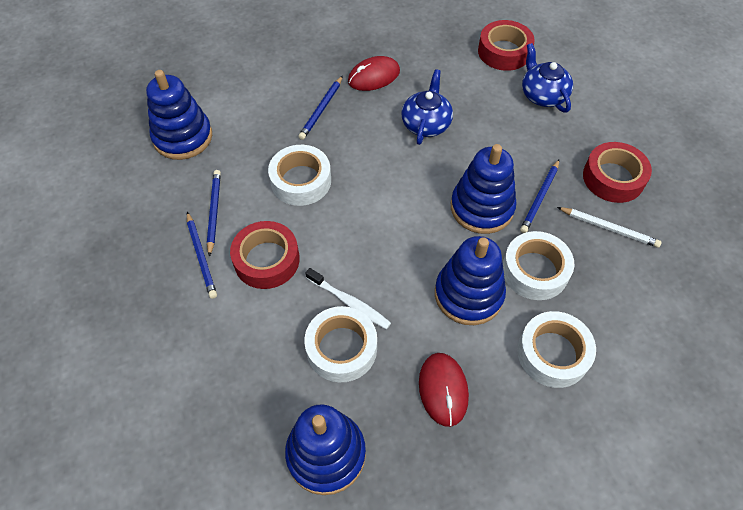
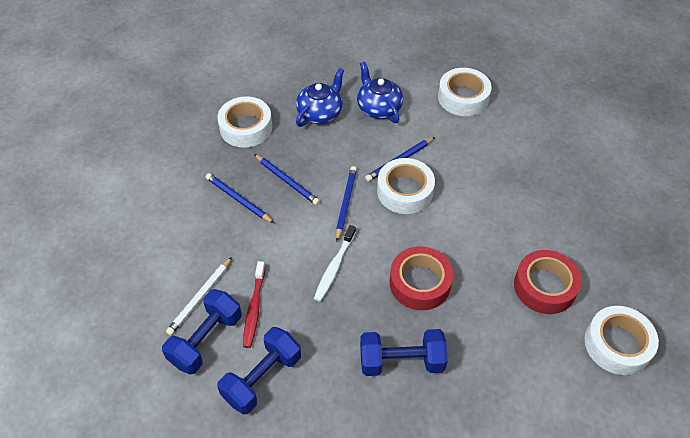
blue dumbbell: none = 0 -> [162,289,242,375] [217,327,301,414] [360,329,448,376] = 3
blue stacking toy: [146,70,212,160] [285,404,366,495] [435,236,506,325] [451,144,517,234] = 4 -> none = 0
red mouse: [348,56,400,91] [419,353,469,427] = 2 -> none = 0
red tape: [230,221,300,289] [478,20,535,71] [583,142,652,203] = 3 -> [390,246,453,310] [514,250,582,314] = 2
red toothbrush: none = 0 -> [243,261,265,348] = 1

